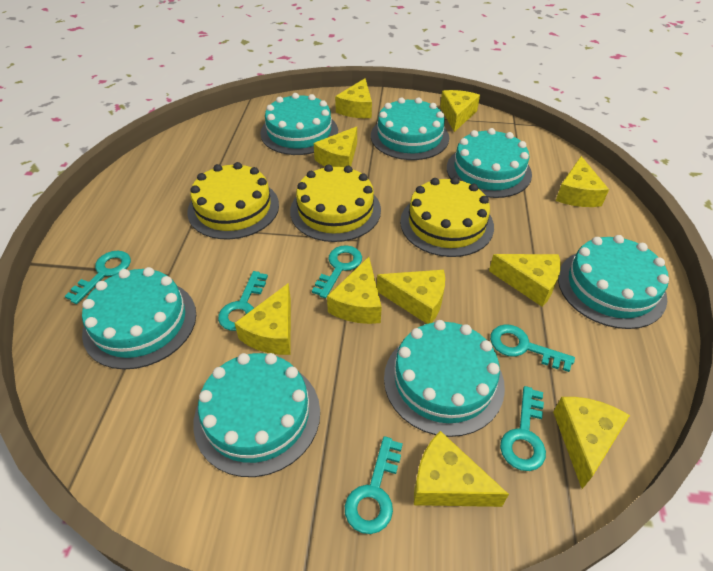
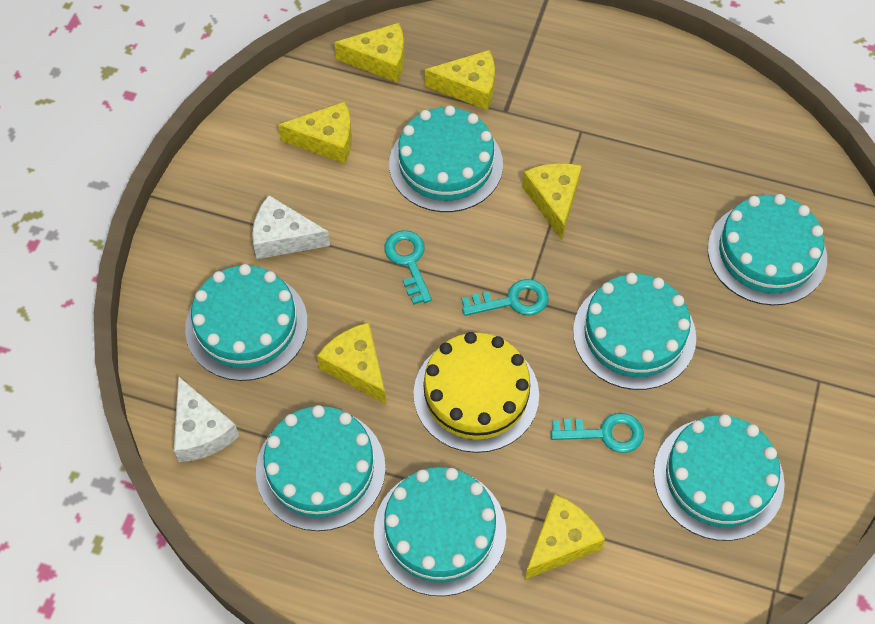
turquoise key: [65,251,131,304] [218,271,268,331] [312,245,362,298] [345,436,403,534] [490,324,575,372] [500,386,546,471] = 6 -> [385,230,432,305] [462,279,549,316] [551,413,644,453] = 3
white cheese: none = 0 -> [174,376,239,462] [253,195,330,259] = 2
yellow cake: [187,162,279,239] [290,164,381,242] [400,177,494,257] = 3 -> [413,332,539,453] = 1
yellow cheese: [234,283,291,355] [314,127,357,167] [327,257,382,324] [335,78,372,118] [377,270,445,324] [414,431,509,507] [440,90,480,132] [489,254,561,307] [553,397,630,489] [556,156,609,207] = 10 -> [278,102,352,164] [317,323,386,404] [334,23,404,82] [425,50,495,111] [522,163,582,240] [525,494,605,579] = 6

